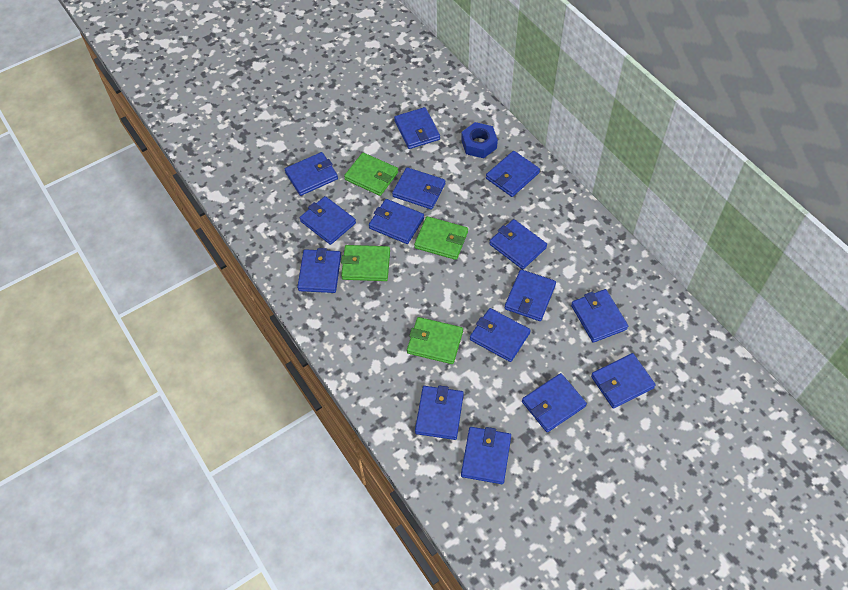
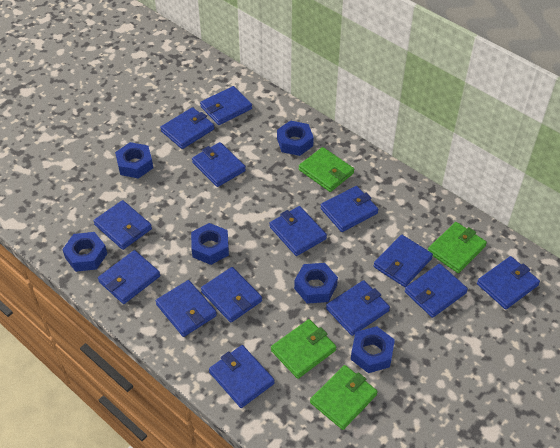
blue nut: [461,122,498,158] = 1 -> [62,232,107,272] [115,142,153,179] [191,223,229,265] [277,120,314,156] [294,263,338,304] [351,326,395,373] = 6
blue wallet: [285,152,338,196] [297,248,341,293] [300,196,356,245] [369,199,424,244] [392,167,445,210] [394,107,440,149] [415,385,464,440] [461,427,511,484] [470,308,531,362] [486,151,540,197] [489,219,547,270] [505,269,556,321] [522,373,587,432] [571,289,628,343] [591,353,656,409] = 15 -> [94,200,152,250] [98,250,160,304] [156,280,217,337] [161,107,214,149] [192,142,246,187] [200,86,252,125] [201,267,262,323] [209,345,275,408] [269,206,327,256] [320,186,379,232] [326,280,390,336] [374,235,433,287] [405,264,468,318] [477,256,540,310] = 14

